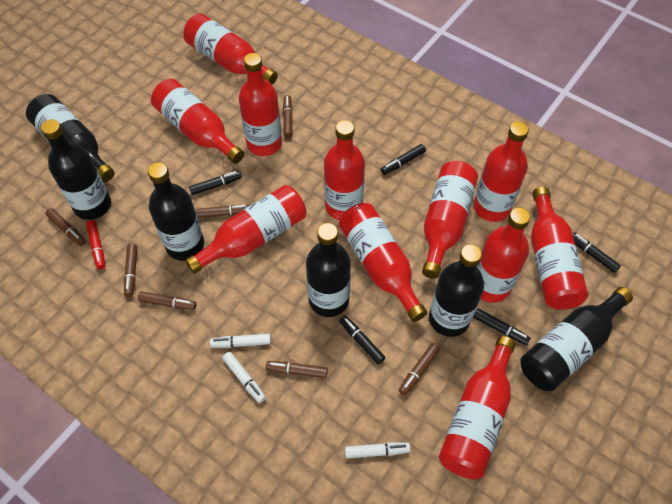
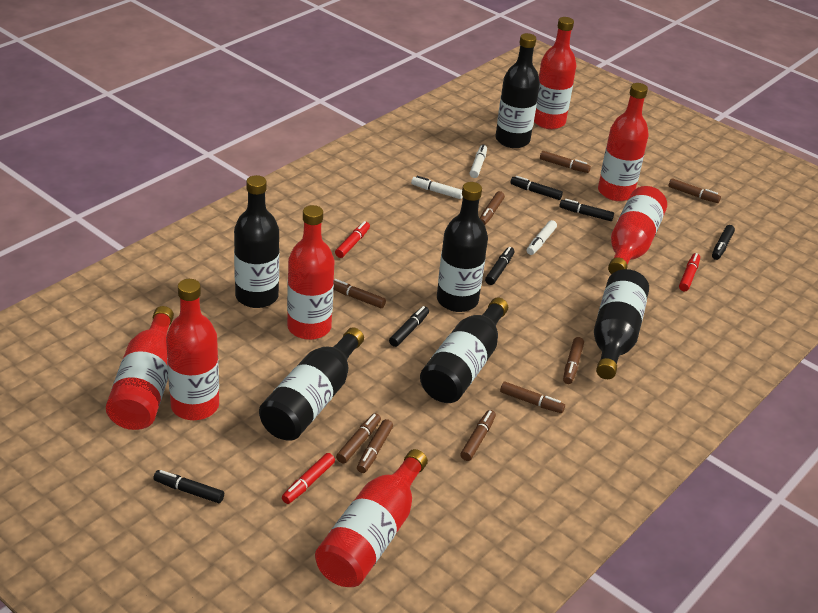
black marker: [189,171,242,195] [340,316,385,364] [381,144,426,175] [473,308,531,345] [572,232,621,273] = 5 -> [153,470,224,503] [389,306,429,347] [485,247,514,285] [510,176,563,200] [560,199,614,221] [712,225,735,260] = 6
brown marker: [45,208,86,246] [124,244,137,297] [138,291,196,310] [195,205,250,218] [266,361,328,378] [283,95,293,138] [399,343,440,396] = 7 -> [334,279,386,308] [336,413,381,463] [357,419,393,473] [460,410,496,461] [480,191,505,225] [500,382,565,413] [540,151,591,173] [563,337,584,384] [669,178,721,203] = 9
red bottle: [151,79,244,164] [183,13,278,85] [185,185,306,274] [239,53,282,156] [324,120,365,220] [339,203,427,322] [422,161,478,279] [439,336,516,480] [473,121,529,222] [477,207,531,303] [531,187,588,310] = 11 -> [106,306,174,430] [166,279,219,420] [287,205,335,340] [315,449,428,587] [534,17,576,129] [598,83,649,201] [608,186,667,274] = 7
red marker: [86,220,105,269] = 1 -> [282,453,335,504] [335,221,370,258] [679,253,700,291] = 3

